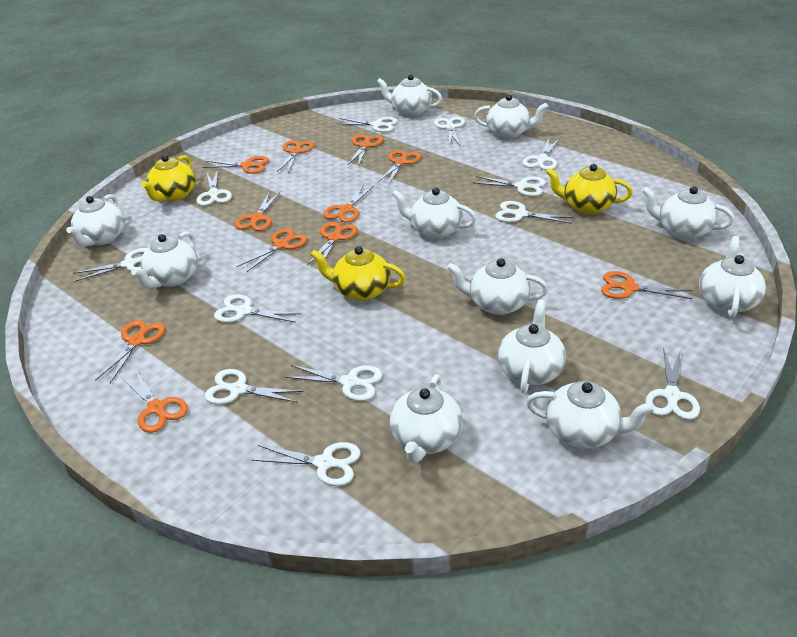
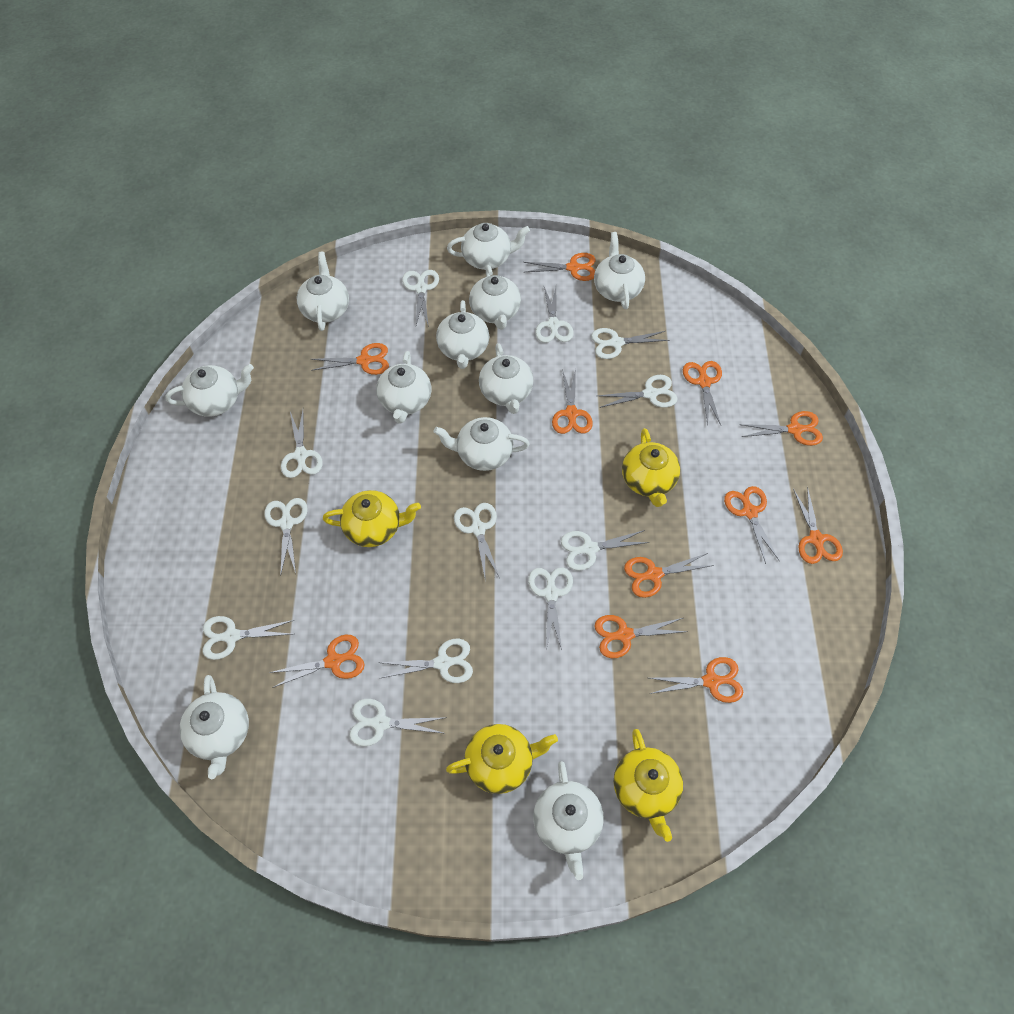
yellow teapot: [141,155,196,202] [310,246,406,301] [546,164,633,214] = 3 -> [323,490,421,547] [446,724,558,794] [614,729,683,842] [622,428,680,507] = 4

